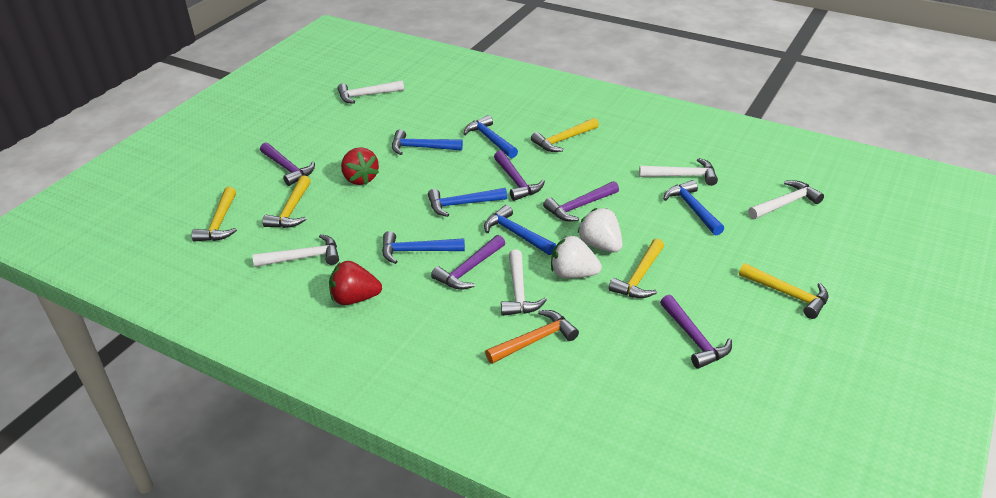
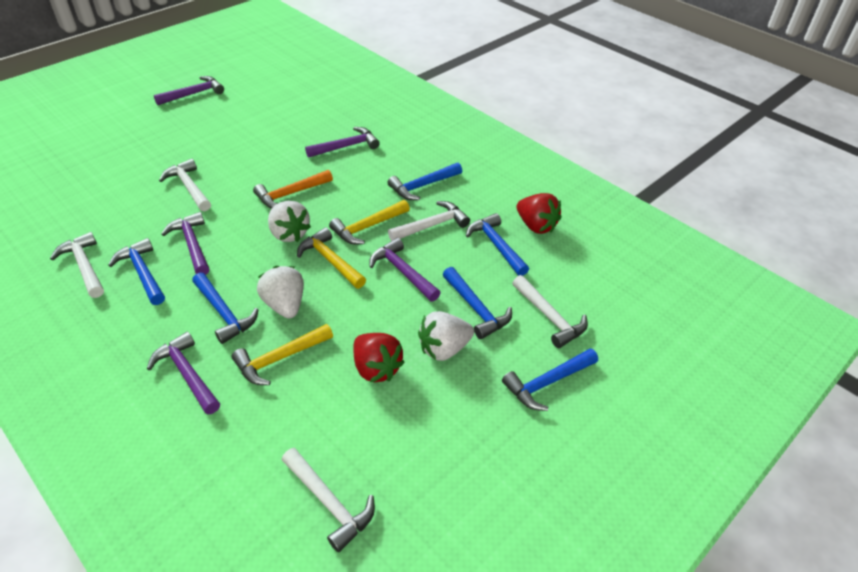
white strawberry: [551,236,602,278] [577,208,623,252] = 2 -> [257,266,304,319] [268,201,311,242] [418,311,474,361] = 3
yellow hammer: [191,187,237,242] [262,175,311,228] [531,118,599,152] [609,239,664,298] [739,263,828,319] = 5 -> [232,324,333,385] [297,227,366,289] [329,200,410,244] = 3

